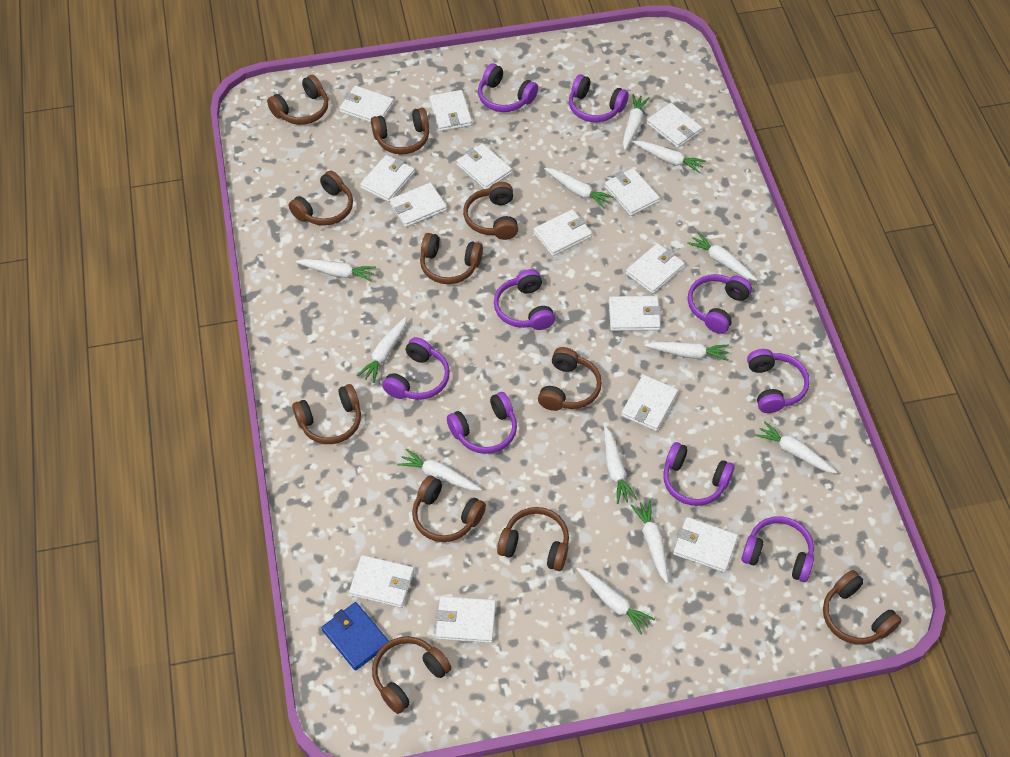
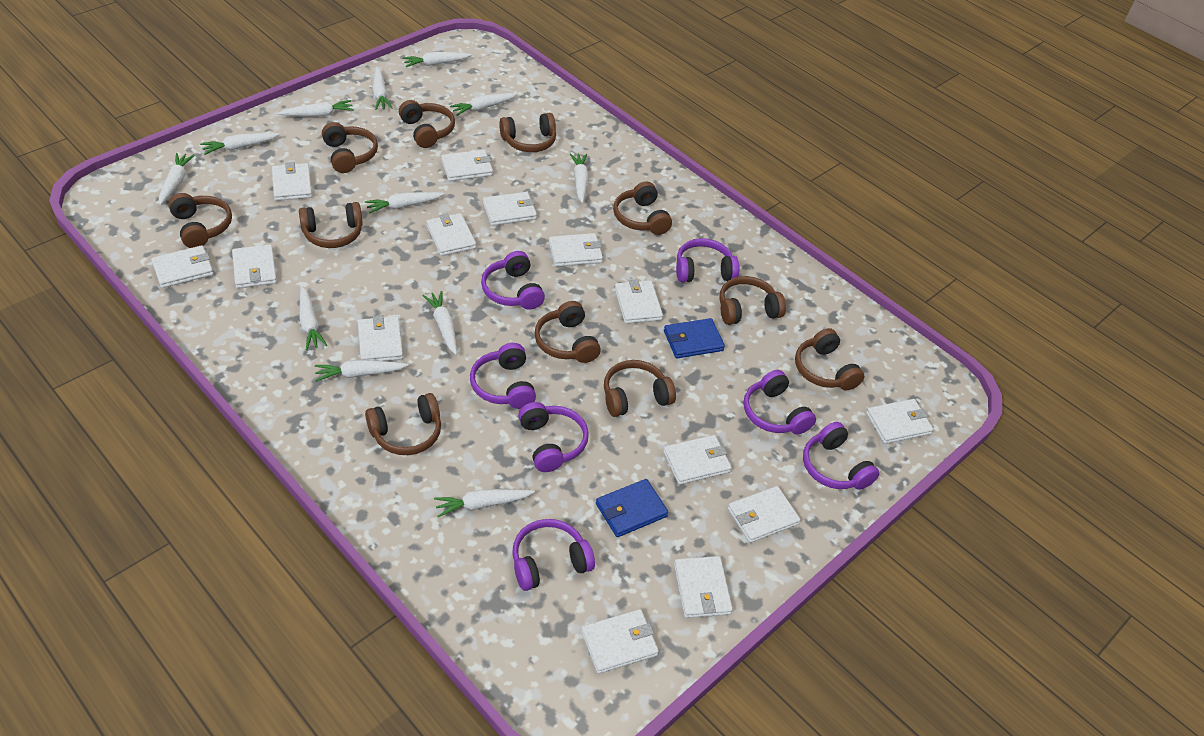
blue wallet: [322,602,389,671] = 1 -> [596,479,669,537] [664,318,725,358] = 2
purple headphones: [382,337,450,400] [447,392,517,454] [478,63,538,112] [494,269,555,330] [569,74,629,122] [663,442,734,506] [688,274,752,334] [741,516,814,582] [747,349,810,413] = 9 -> [470,343,536,409] [481,251,545,310] [512,519,595,591] [518,402,589,472] [676,238,739,283] [743,370,816,435] [803,422,879,490] = 7

